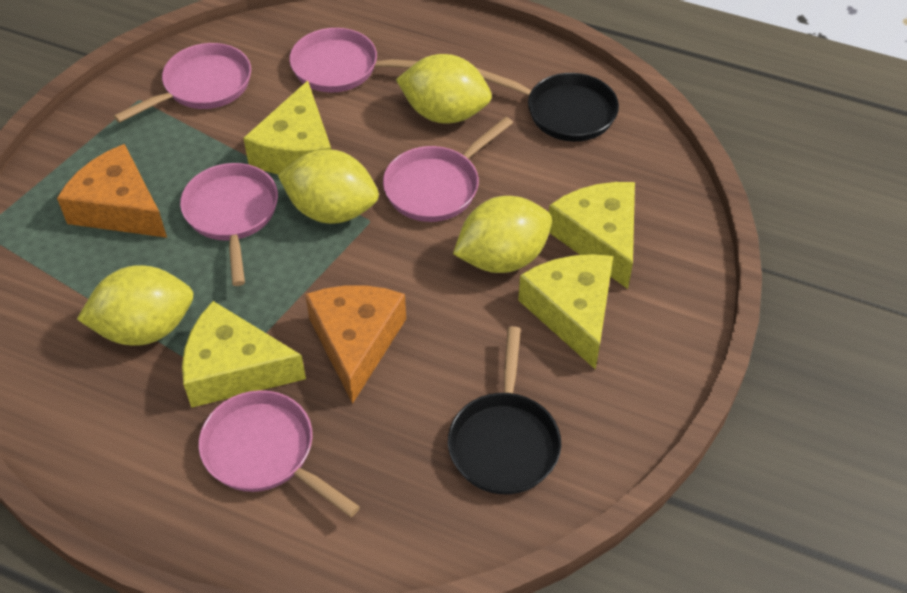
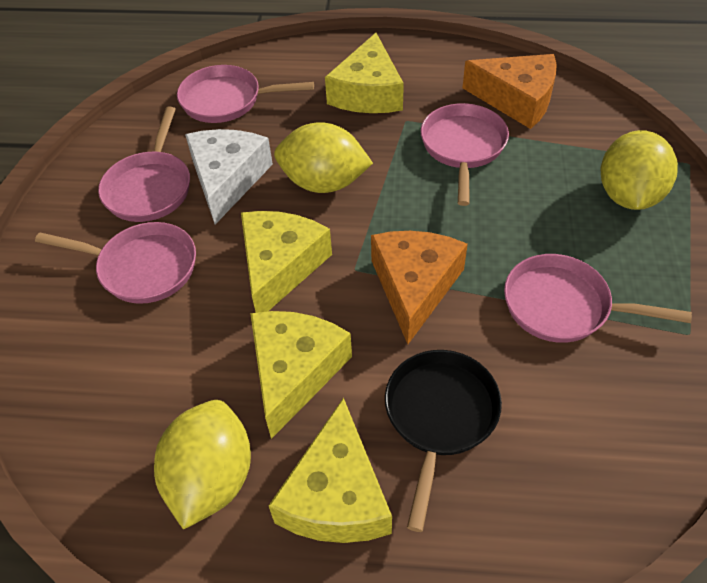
black pan: [448,326,561,494] [476,68,619,142] = 2 -> [385,350,502,532] = 1
white cheese: none = 0 -> [185,129,273,224] = 1
yellow lemon: [77,265,194,346] [278,149,379,224] [396,54,492,124] [453,196,552,273] = 4 -> [154,400,251,529] [274,122,373,193] [600,130,678,210] = 3

